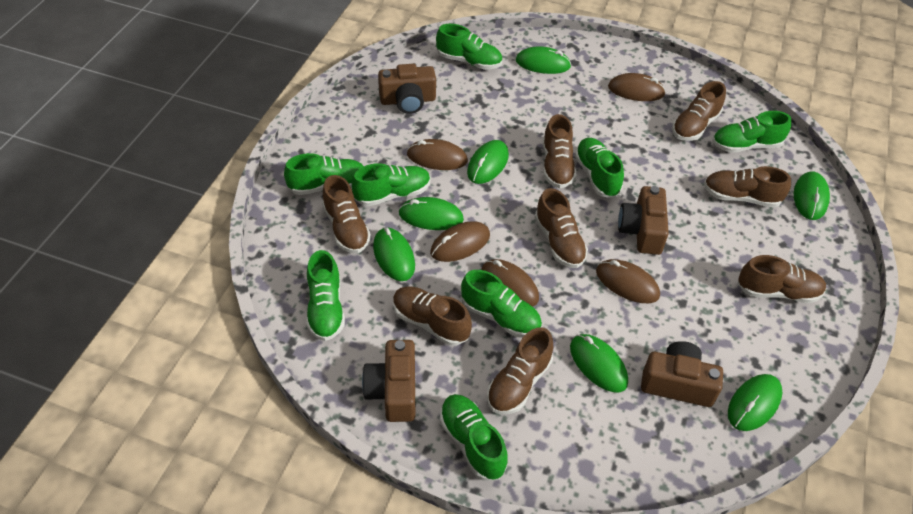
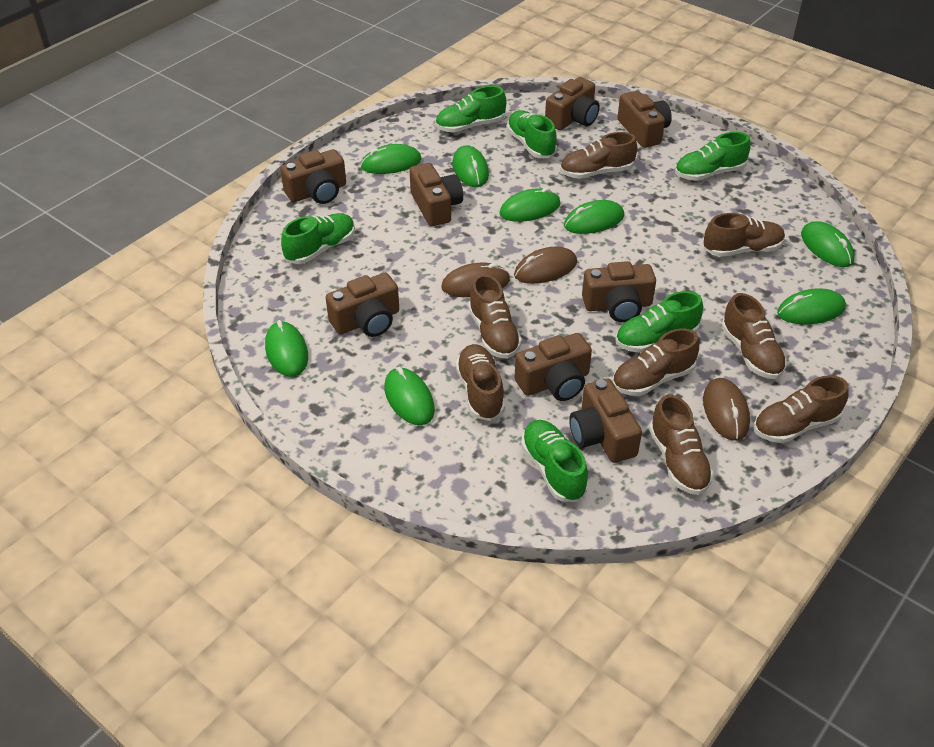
brown camera: [362,340,416,422] [378,64,436,114] [618,186,669,255] [641,341,723,407] = 4 -> [280,149,346,204] [326,273,399,337] [410,163,463,226] [514,333,592,401] [545,77,600,130] [569,379,642,463] [582,261,656,322] [617,91,672,148] = 8
brown mouse: [407,139,468,170] [430,221,490,262] [482,259,539,307] [596,259,660,303] [608,73,666,101] = 5 -> [442,263,510,297] [514,246,577,284] [703,378,750,441] = 3
green mouse: [373,227,415,281] [399,197,464,230] [467,140,509,184] [516,47,571,74] [570,334,628,393] [728,374,782,431] [794,171,830,220] = 7 -> [265,320,308,377] [361,144,421,174] [384,367,435,425] [452,145,489,187] [499,188,561,222] [564,200,624,234] [777,288,846,325] [801,221,855,267] = 8
green shoe: [284,153,363,195] [306,250,345,341] [352,163,430,206] [436,24,502,70] [440,394,508,481] [461,270,542,338] [574,138,624,198] [712,111,792,153] = 8 -> [281,213,355,264] [435,86,506,133] [507,110,557,158] [521,420,588,502] [616,291,703,353] [675,132,751,181] = 6

